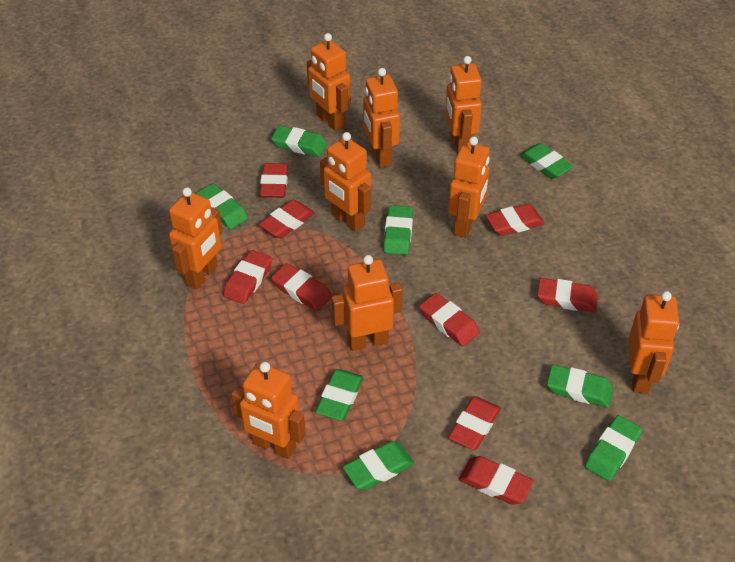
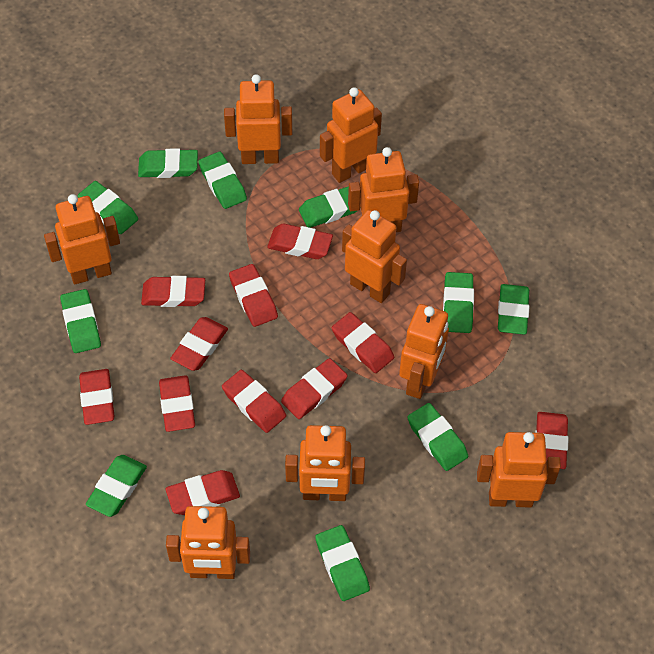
green eraser: [196,184,248,229] [271,125,327,157] [315,369,363,420] [343,441,414,490] [383,205,413,255] [519,143,573,179] [547,365,613,407] [585,415,642,481] = 8 -> [60,289,101,353] [77,181,138,234] [86,455,147,517] [138,148,198,178] [198,152,247,209] [299,186,357,228] [315,525,370,601] [407,403,468,471] [443,272,474,333] [498,284,530,335] = 10
red eraser: [223,250,272,304] [259,200,315,238] [260,163,288,198] [271,263,332,311] [419,293,480,346] [448,397,501,450] [459,456,534,505] [486,204,545,236] [537,278,598,312] = 9 -> [79,369,114,425] [141,276,205,307] [159,375,195,432] [165,470,240,515] [170,317,228,371] [222,370,286,433] [229,264,278,327] [267,224,333,259] [281,358,348,419] [332,312,394,373] [535,412,569,469] = 11

